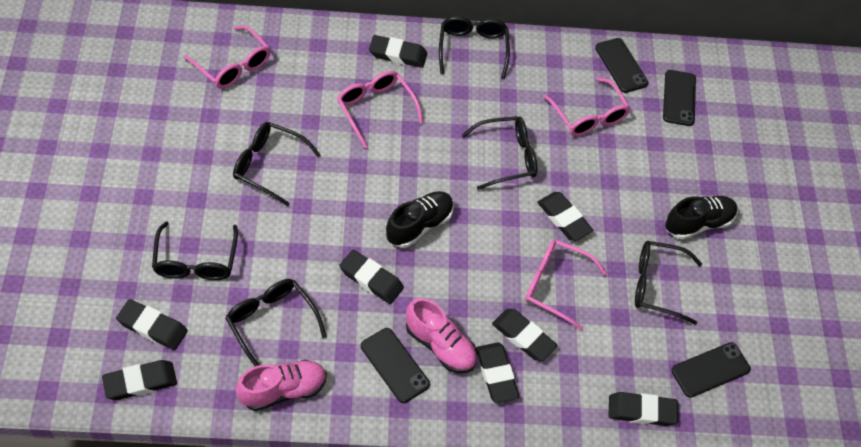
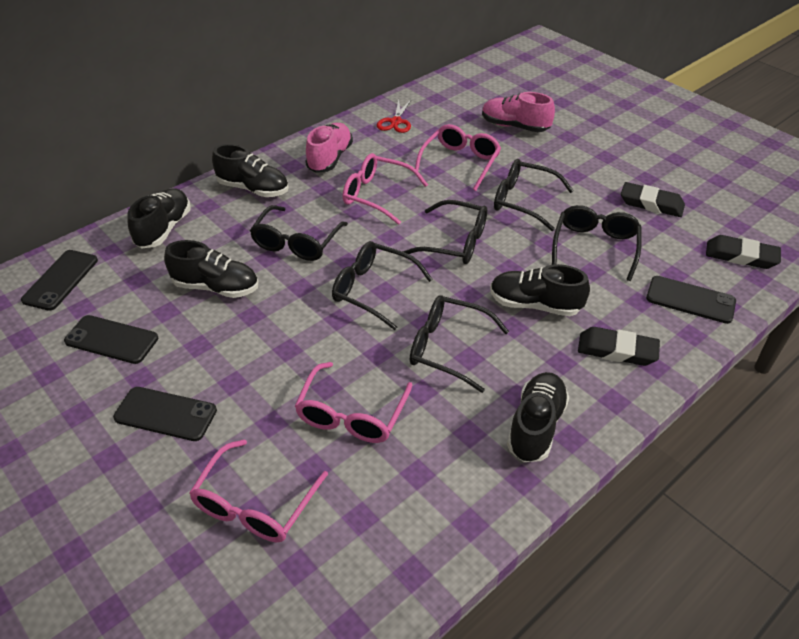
black eraser: [102,360,177,400] [116,299,188,350] [339,250,404,304] [369,35,427,68] [476,342,519,403] [492,309,558,361] [538,192,593,241] [609,392,678,426] = 8 -> [578,327,660,366] [621,182,685,217] [706,235,781,269] = 3
black shoe: [386,191,454,248] [665,196,737,239] = 2 -> [127,188,191,249] [164,240,258,298] [212,144,289,197] [490,264,590,316] [507,372,569,462] = 5
red scissors: none = 0 -> [377,99,412,133] = 1

